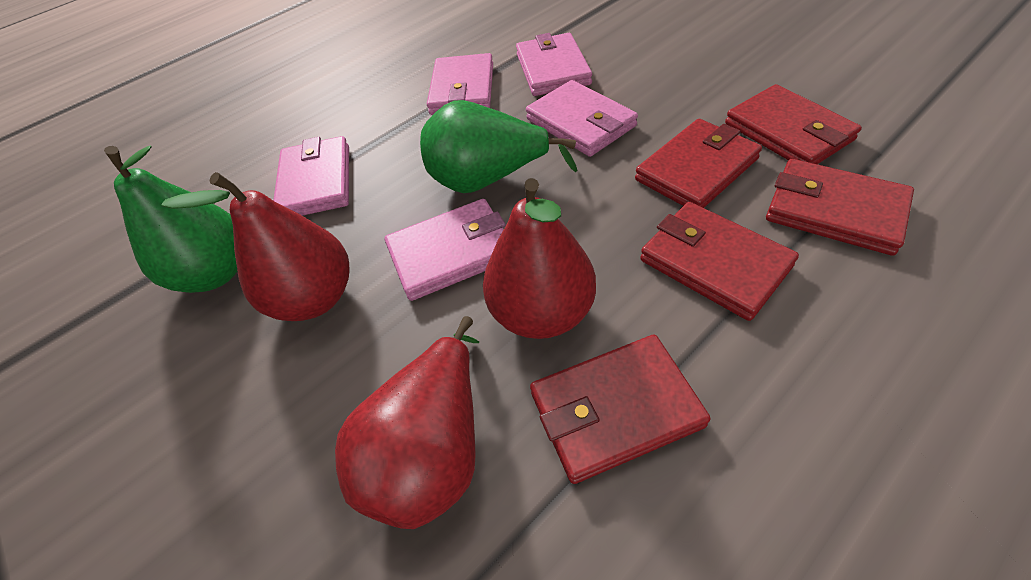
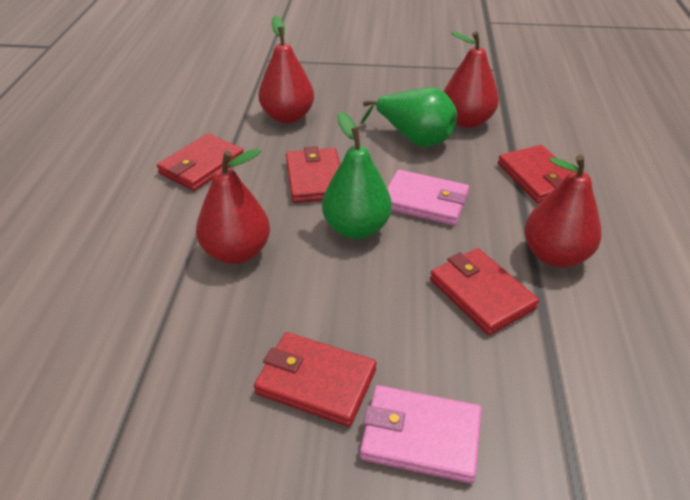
pink wallet: [273,136,349,216] [385,199,506,301] [427,53,493,115] [516,33,592,96] [526,80,638,157] = 5 -> [360,385,482,483] [387,170,469,226] = 2
red pear: [161,172,350,321] [335,316,479,529] [483,178,596,339] = 3 -> [196,149,270,264] [259,15,314,124] [444,31,499,128] [524,155,602,268] = 4

